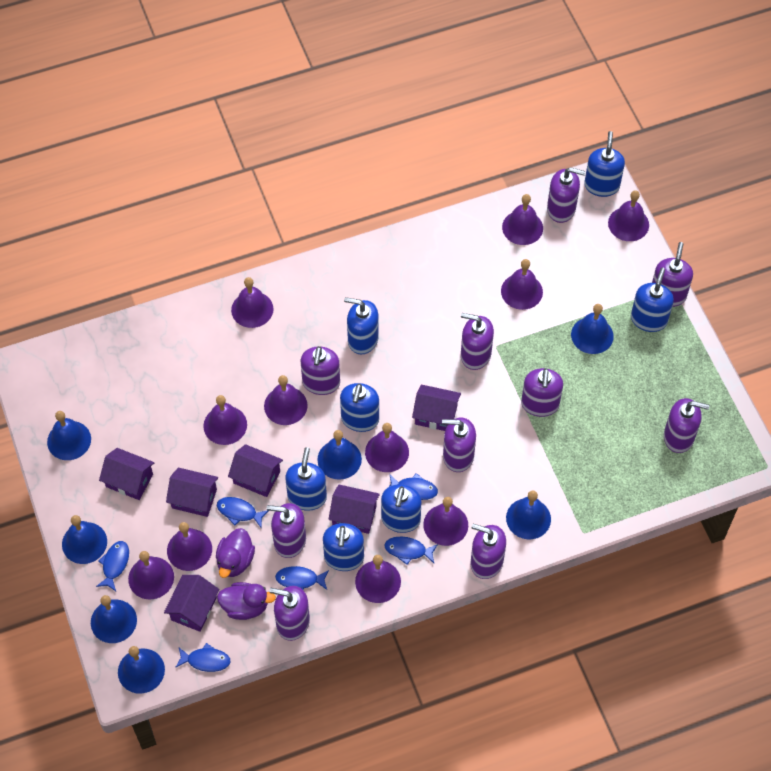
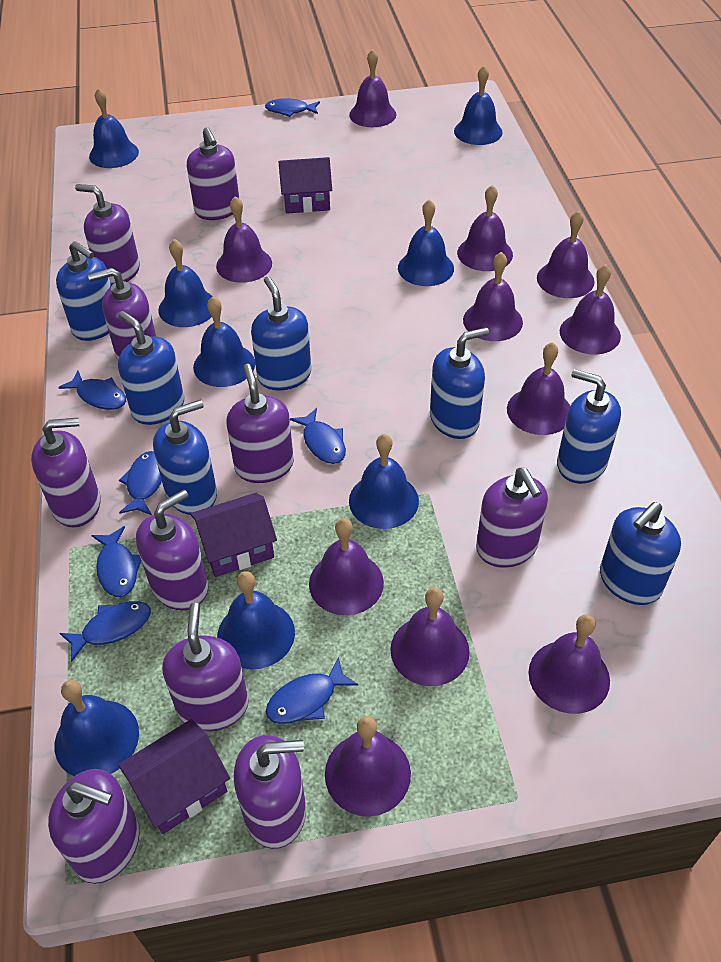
blue bell: [47,411,91,460] [62,515,107,564] [91,595,137,643] [118,646,165,694] [317,430,362,480] [506,490,551,539] [571,304,614,354] = 7 -> [54,680,139,776] [89,88,139,168] [158,239,213,327] [193,297,255,387] [217,571,295,669] [349,434,419,529] [398,199,454,286] [454,66,503,145] = 8
blue fish: [96,541,129,591] [175,643,231,672] [217,497,268,527] [275,566,329,590] [384,537,438,565] [389,473,438,500] = 6 -> [58,371,126,410] [59,601,151,662] [91,526,141,597] [119,451,162,515] [265,98,320,117] [265,657,359,724] [290,408,346,464] = 7
purple duck: [216,528,255,578] [217,582,276,620] = 2 -> none = 0
purple house: [99,448,154,500] [164,575,219,632] [166,468,218,517] [228,444,283,497] [328,484,380,534] [412,385,461,431] = 6 -> [118,719,230,834] [190,493,277,577] [278,157,332,214] = 3

